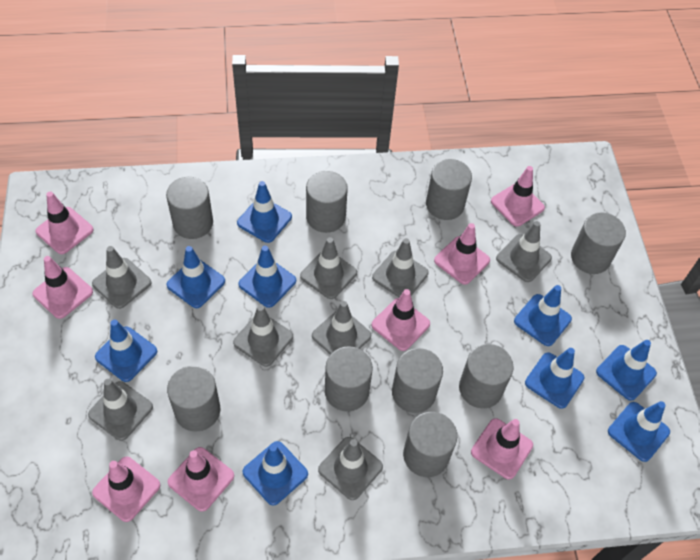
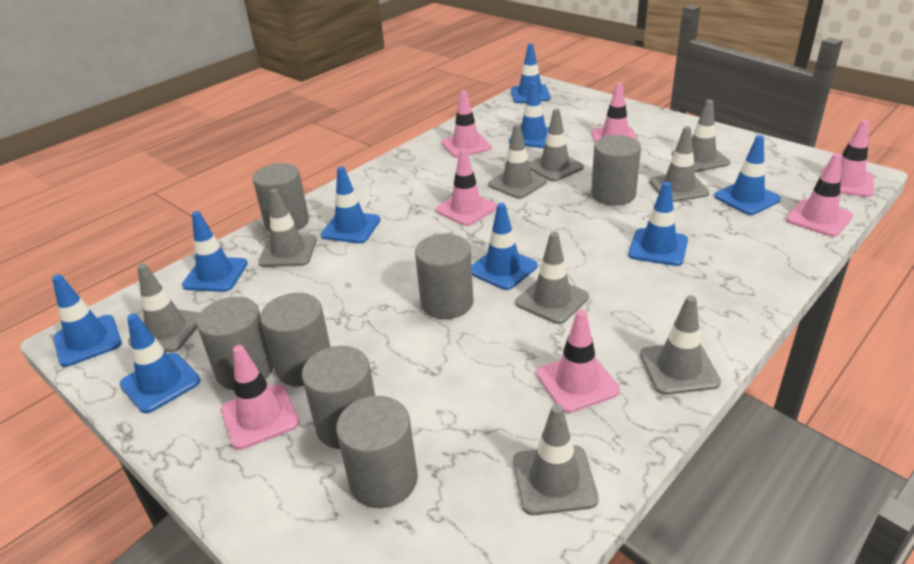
grey cylinder: [166,177,213,239] [167,366,220,432] [306,171,348,233] [325,346,373,411] [392,348,443,413] [403,412,457,477] [426,159,472,220] [459,344,514,408] [571,213,626,274] = 9 -> [197,297,274,390] [253,163,309,232] [260,293,331,386] [302,346,375,449] [336,396,418,508] [415,234,473,319] [591,135,641,205] = 7
grey traffic cone: [88,379,153,441] [92,246,151,309] [233,305,293,367] [300,237,357,299] [312,301,371,355] [318,437,383,500] [372,238,429,297] [496,221,552,282] = 8 -> [128,263,200,352] [258,189,317,267] [488,124,547,199] [513,404,599,515] [516,232,589,324] [529,109,584,181] [640,295,721,395] [649,126,709,202] [672,100,730,172] = 9
pink traffic cone: [32,256,93,319] [35,192,93,254] [92,457,160,522] [168,447,234,512] [371,289,430,351] [434,223,490,285] [471,418,533,479] [491,166,545,227] = 8 -> [221,345,299,450] [436,148,497,226] [441,90,492,158] [536,310,620,413] [592,82,639,142] [786,153,853,237] [821,120,874,197] = 7

